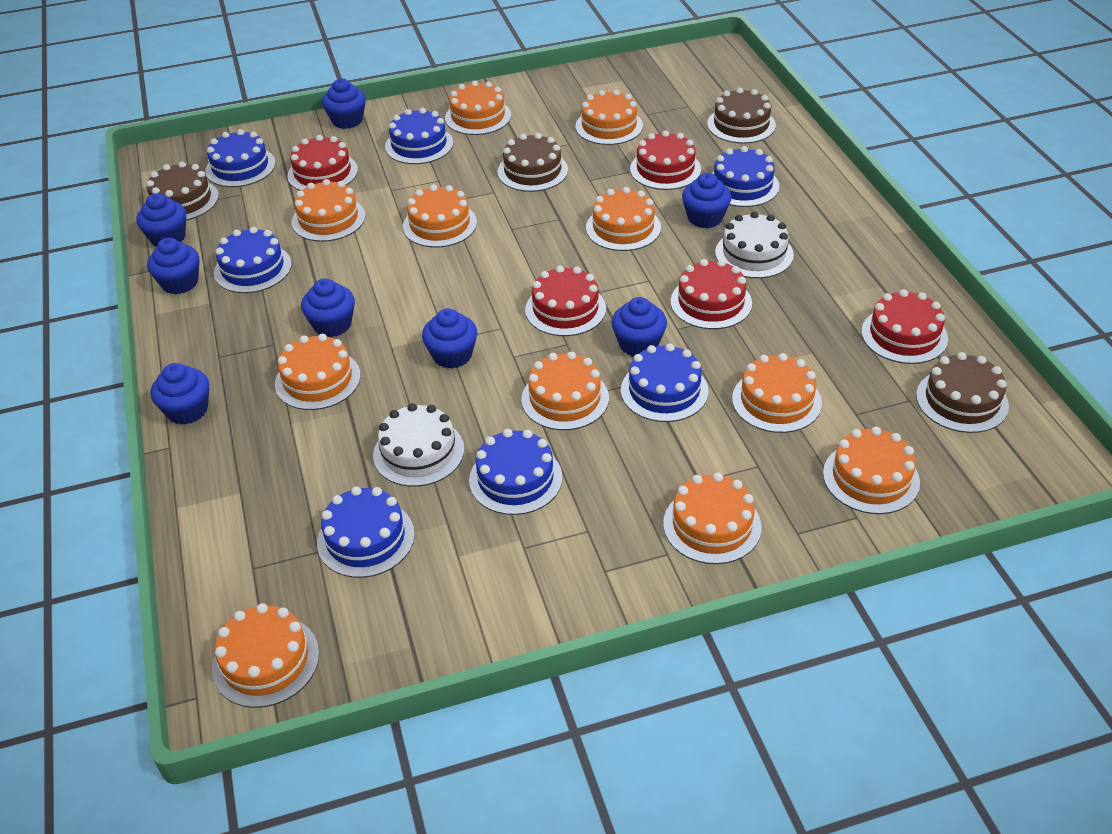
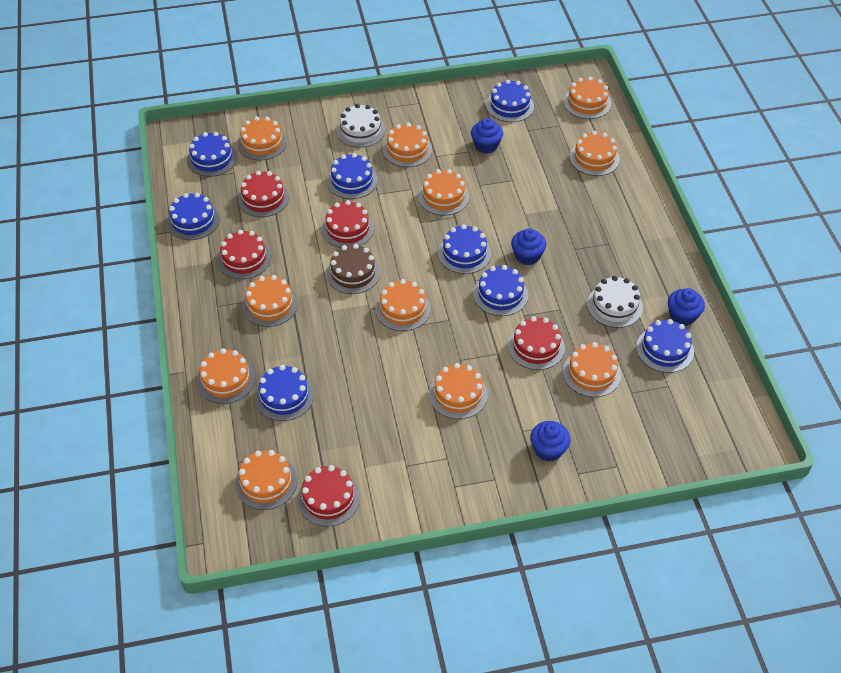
blue cake: [205,129,276,187] [214,227,292,293] [317,486,415,578] [385,108,453,164] [469,429,563,515] [621,344,708,422] [712,146,779,207] = 7 -> [167,193,220,240] [187,132,237,177] [255,365,314,421] [327,153,378,199] [438,224,491,274] [473,265,528,316] [486,80,534,122] [636,319,694,373] = 8
blue cupcake: [136,193,186,247] [147,238,199,294] [151,363,209,425] [301,278,355,337] [322,78,366,129] [422,308,477,369] [612,297,667,356] [682,173,732,228] = 8 -> [471,118,503,154] [511,228,546,265] [530,421,571,462] [668,288,705,326] = 4
brown cake: [146,161,219,221] [498,133,568,192] [707,88,776,144] [916,352,1009,433] = 4 -> [326,244,380,294] = 1

